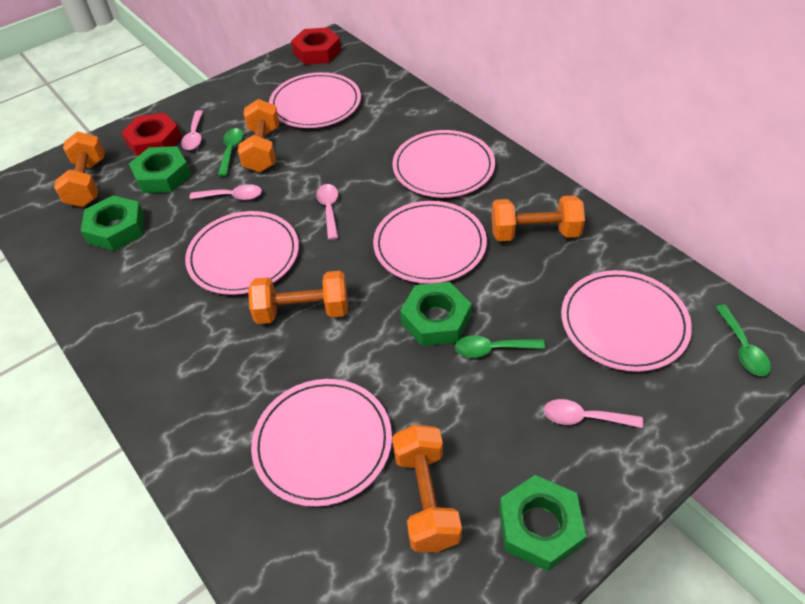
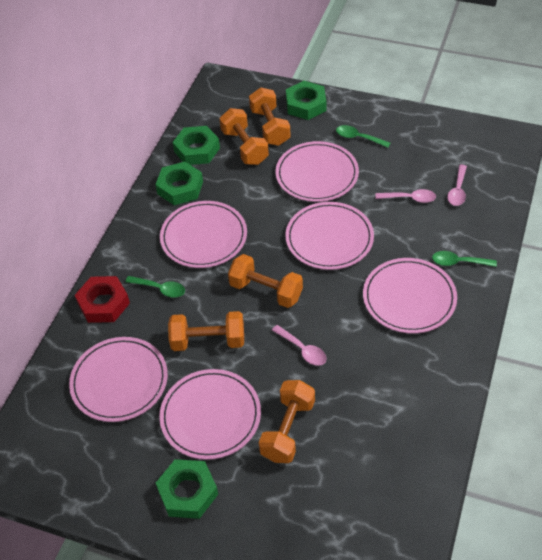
pink spoon: [181,110,203,150] [190,184,262,200] [316,184,338,240] [544,399,643,428] = 4 -> [272,325,327,366] [375,189,436,203] [447,165,467,206] = 3
red nut: [121,113,182,157] [291,27,341,65] = 2 -> [75,276,130,323] = 1

